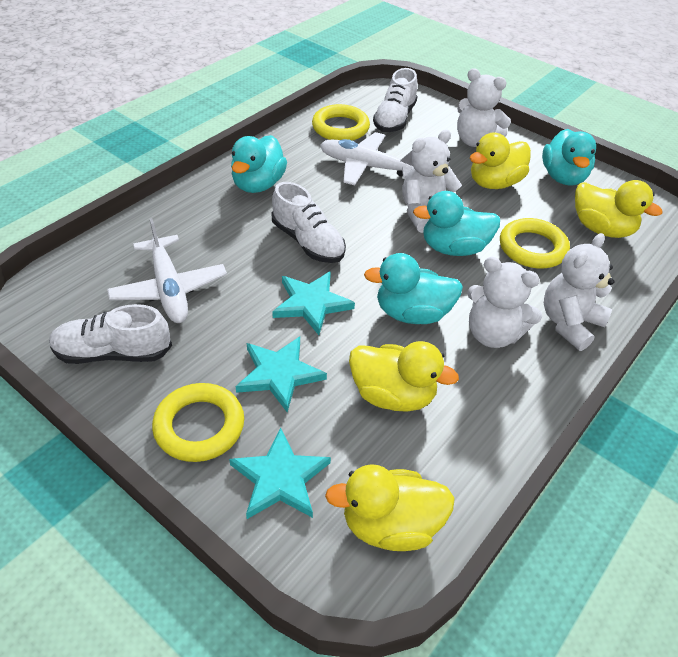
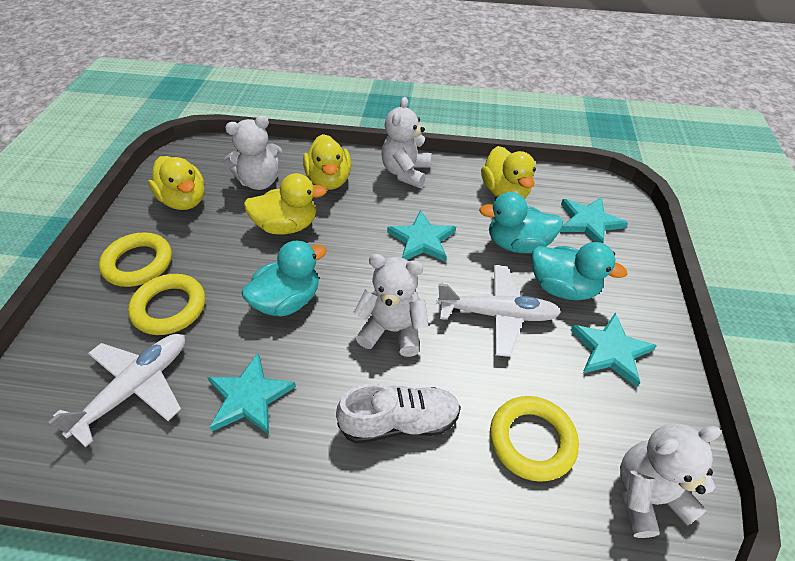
turquoise duck: [231,135,287,193] [364,253,463,324] [413,191,500,256] [542,129,596,186] = 4 -> [242,241,327,317] [479,192,563,253] [531,242,627,300] = 3
turquoise star: [229,428,331,519] [236,336,327,412] [272,271,355,335] = 3 -> [207,353,296,434] [387,210,456,262] [560,197,628,243] [571,313,657,387] = 4
white shoe: [49,304,172,364] [272,182,346,263] [373,68,418,132] = 3 -> [336,383,461,444] = 1

